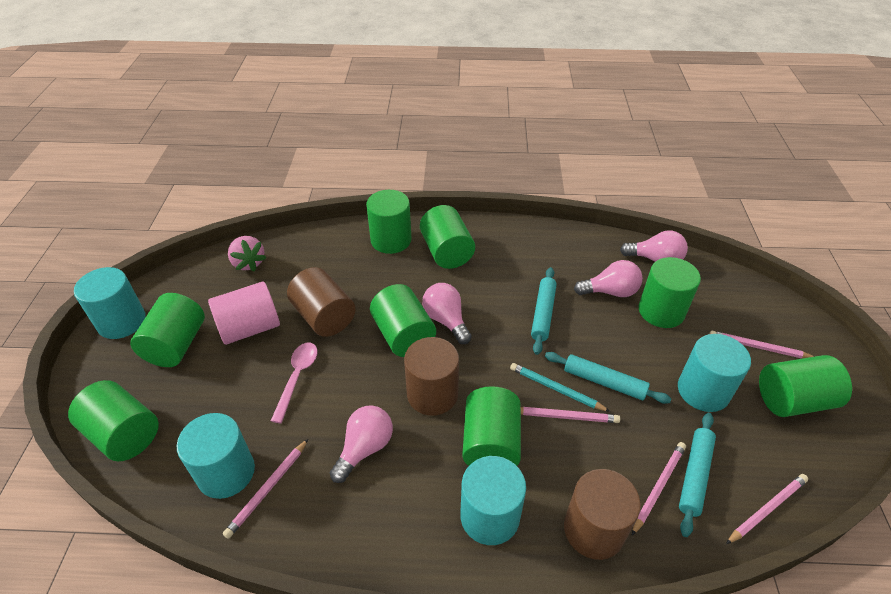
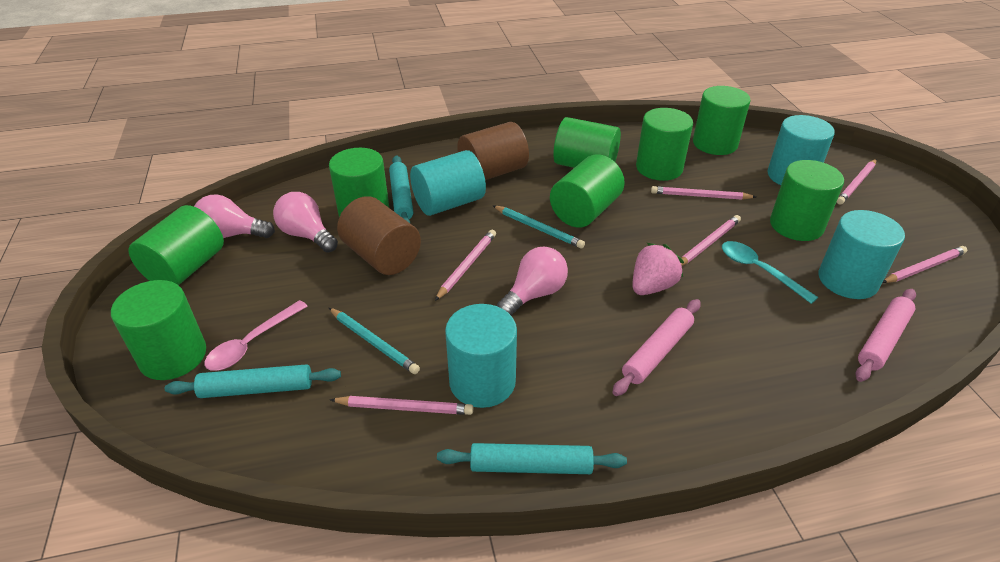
brown cylinder: [287,267,356,337] [404,337,459,416] [564,469,641,560] = 3 -> [337,196,421,275] [457,122,529,180] = 2
pink cylinder: [208,282,280,345] = 1 -> none = 0
pink light bulb: [330,405,393,483] [422,283,472,344] [574,260,643,297] [620,231,688,262] = 4 -> [194,194,275,238] [273,192,338,252] [497,247,568,316] = 3
pink pencil: [223,439,308,539] [521,407,620,423] [632,442,686,535] [709,331,815,358] [726,474,808,544] = 5 -> [330,396,473,415] [435,230,496,301] [651,186,756,200] [681,215,741,265] [837,159,877,205] [883,246,967,283] = 6
pink rolling pin: none = 0 -> [612,299,701,396] [855,289,916,382] = 2
turquoise pencil: [510,363,611,412] = 1 -> [329,308,420,374] [492,205,585,249] = 2
turquoise spoon: none = 0 -> [722,241,818,304] = 1

